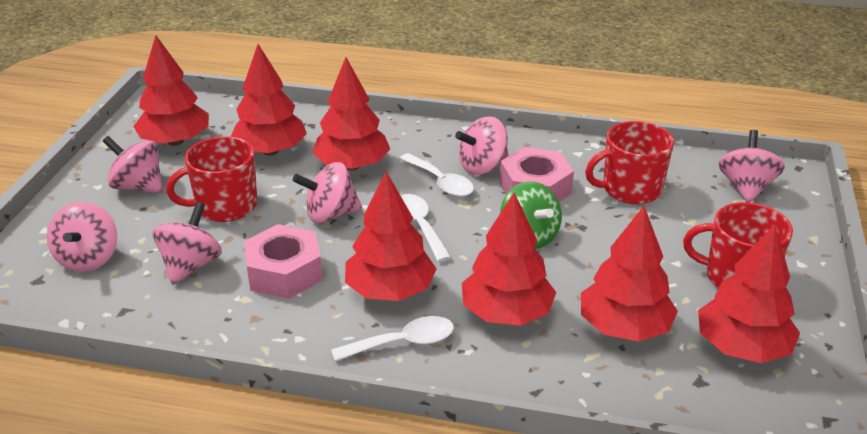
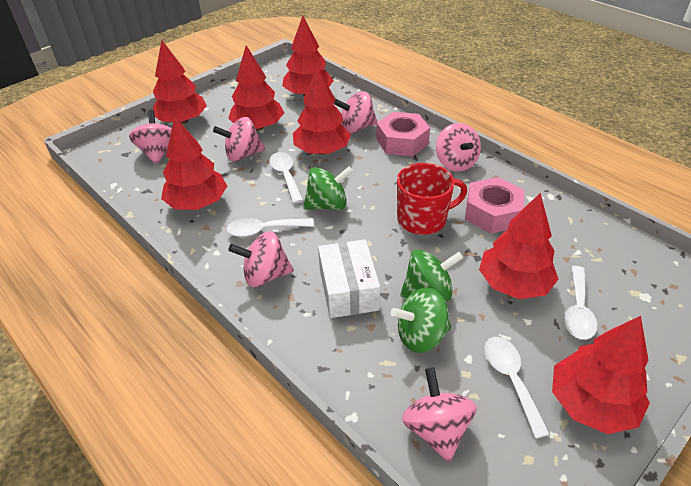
green spinning top: [500,181,562,249] = 1 -> [303,167,353,210] [391,288,451,353] [400,249,463,301] = 3
red mug: [166,136,257,222] [585,121,674,204] [683,202,793,288] = 3 -> [397,163,467,235] = 1
white box: none = 0 -> [318,239,380,318] = 1
white spoon: [331,316,454,361] [399,153,474,197] [401,194,452,262] = 3 -> [226,218,314,237] [269,152,304,203] [484,337,550,438] [564,266,597,340] = 4

